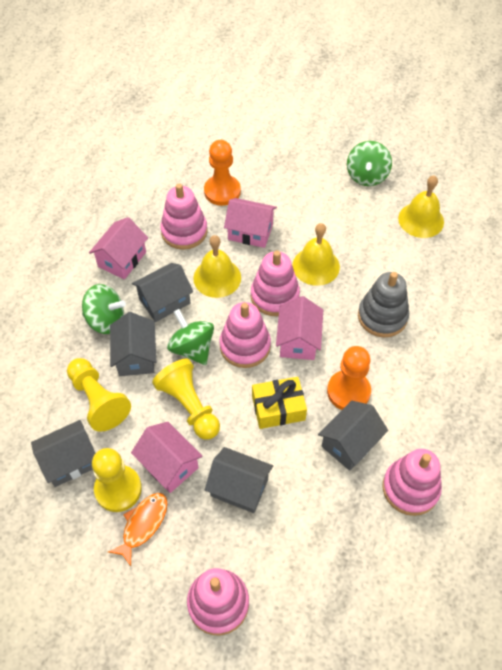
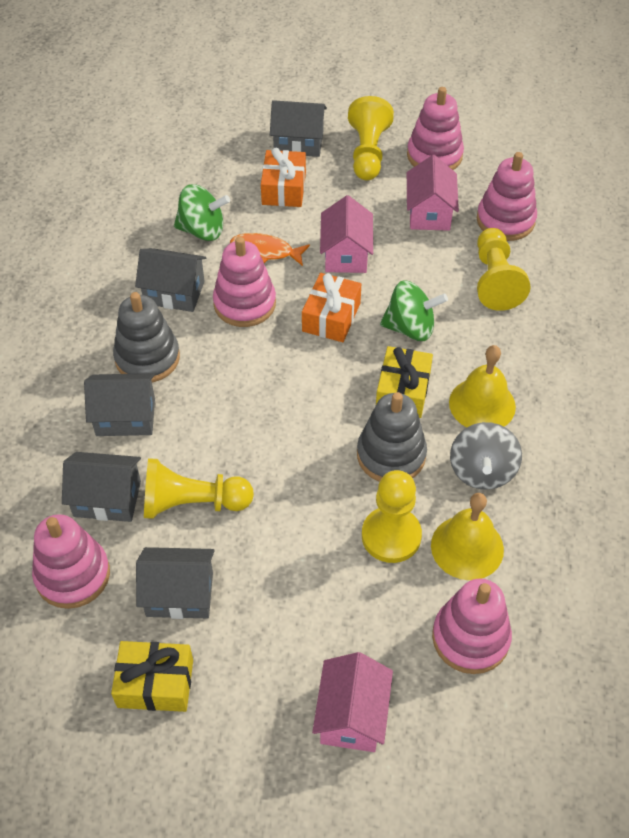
green spinning top: [82,284,126,334] [167,309,214,365] [347,141,392,186] = 3 -> [174,184,230,241] [380,280,448,341] = 2
grey spinning top: none = 0 -> [450,422,522,490] = 1
grey stacking toy: [358,272,409,337] = 1 -> [113,292,180,382] [357,392,427,482] = 2
orange gift: none = 0 -> [261,148,306,207] [302,273,361,342] = 2
orange pawn: [204,140,241,206] [327,346,371,410] = 2 -> none = 0
pink house: [89,217,148,280] [131,422,203,493] [224,198,277,248] [276,296,323,360] = 4 -> [312,652,393,752] [320,195,373,273] [407,155,459,231] = 3
yellow bell: [193,235,241,298] [293,223,340,286] [398,175,444,238] = 3 -> [431,493,504,580] [449,345,516,427] = 2
yellow gift: [252,377,307,429] = 1 -> [111,641,193,712] [376,346,433,418] = 2
yellow pawn: [67,358,131,432] [92,448,142,512] [152,359,220,440] = 3 -> [144,458,254,519] [348,96,394,180] [362,470,422,563] [477,228,531,311] = 4

